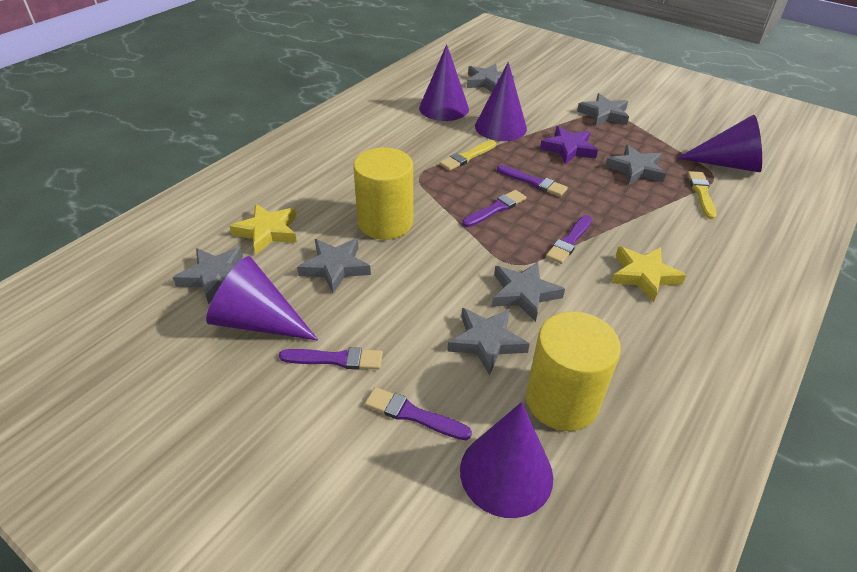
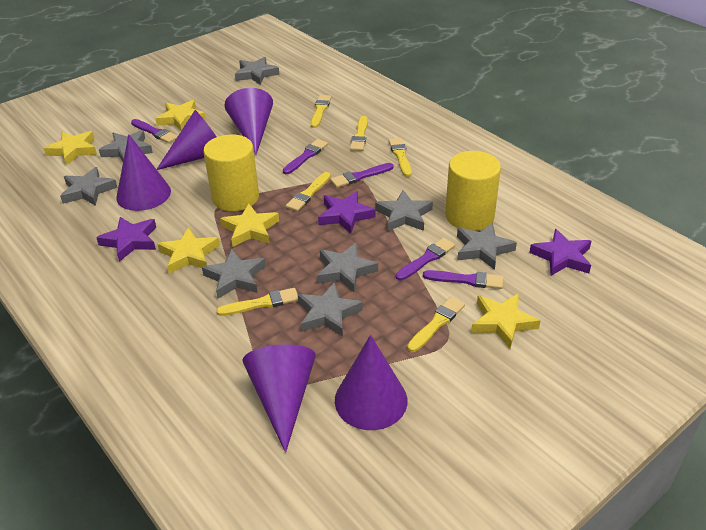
grey star: [173,247,243,305] [297,238,371,293] [447,308,530,375] [467,64,514,92] [492,262,565,322] [577,93,629,126] [605,145,666,185] = 7 -> [60,167,118,206] [99,130,153,161] [202,249,266,298] [235,57,279,85] [298,282,363,337] [317,243,378,292] [375,190,433,231] [457,223,517,270] = 8
purple star: [540,126,598,164] = 1 -> [96,217,156,262] [318,191,376,234] [529,229,591,276] = 3
yellow brush: [440,140,496,171] [687,171,716,219] = 2 -> [217,288,298,316] [286,172,331,211] [311,95,332,128] [350,116,368,151] [389,138,412,177] [407,297,465,352] = 6
yellow star: [229,204,297,254] [611,247,686,302] = 2 -> [44,131,97,165] [155,100,206,131] [157,227,220,274] [220,204,279,247] [471,293,541,349] = 5

